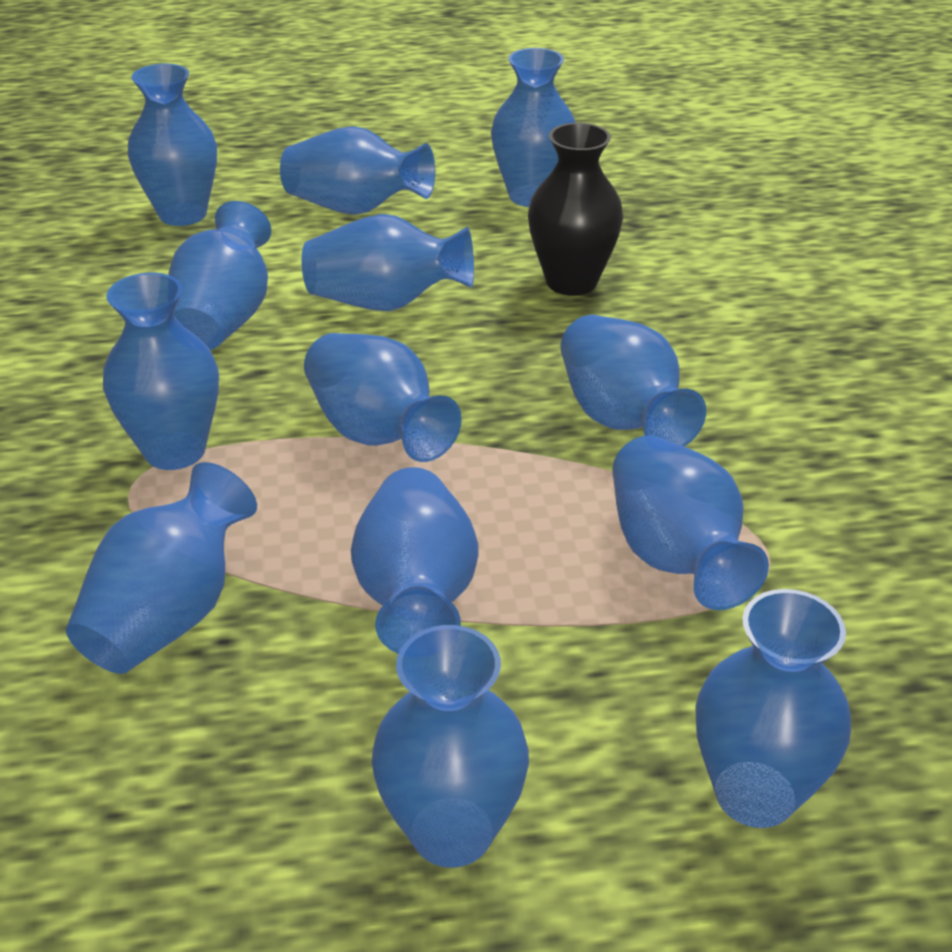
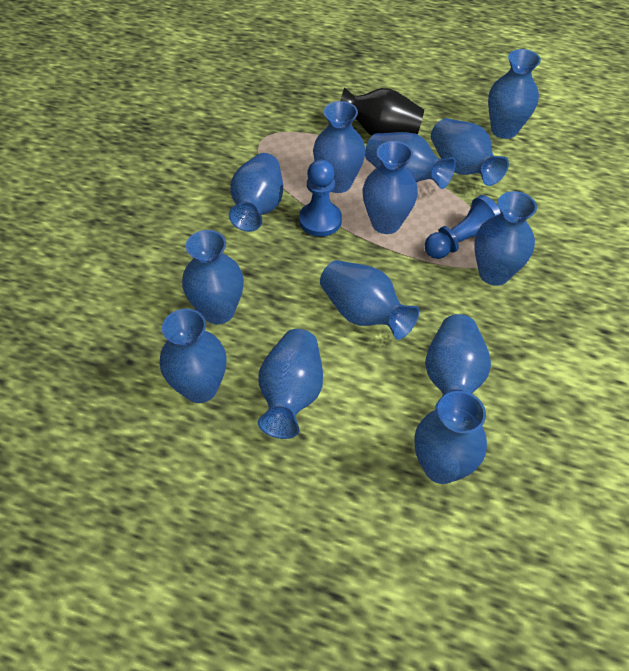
blue pawn: none = 0 -> [299,159,342,237] [425,195,501,259] = 2

